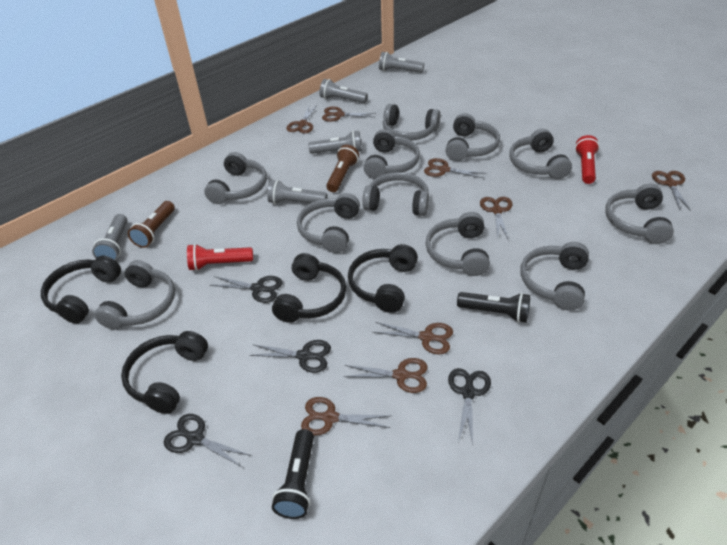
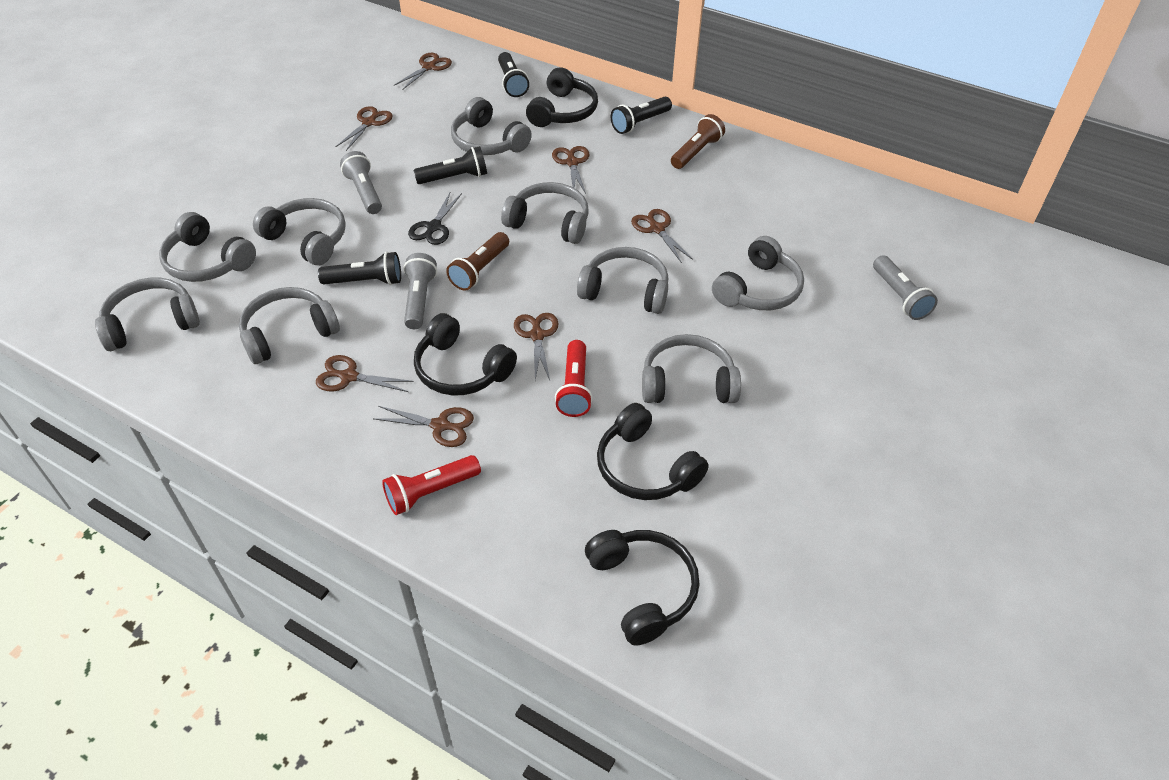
black flashlight: [272,429,314,519] [457,292,530,323] = 2 -> [318,252,401,285] [414,146,487,184] [498,52,529,97] [611,97,672,134] = 4
black scissors: [164,414,251,467] [210,276,283,303] [249,340,331,373] [448,368,491,445] = 4 -> [408,191,462,245] = 1
brown scissors: [287,105,317,133] [301,397,390,436] [322,107,376,122] [343,358,428,393] [372,322,453,354] [424,158,486,178] [480,197,512,240] [652,171,691,211] = 8 -> [316,355,414,392] [336,106,393,151] [374,406,474,447] [394,53,452,90] [514,313,559,380] [552,146,590,194] [631,209,693,263] = 7
grey flashlight: [92,214,128,261] [267,180,327,204] [308,131,362,154] [320,79,368,103] [379,52,424,73] = 5 -> [340,151,382,214] [403,253,437,329] [873,255,938,320] = 3
grey headphones: [95,260,175,330] [204,152,267,204] [297,193,360,253] [362,172,429,216] [364,129,420,179] [383,104,440,140] [426,212,490,276] [445,113,500,161] [509,129,572,179] [521,242,589,311] [605,184,674,244] = 11 -> [95,278,200,351] [159,212,256,282] [239,287,340,364] [253,198,346,265] [451,97,532,155] [501,182,589,244] [577,247,669,314] [642,334,741,403] [712,236,804,310] = 9

